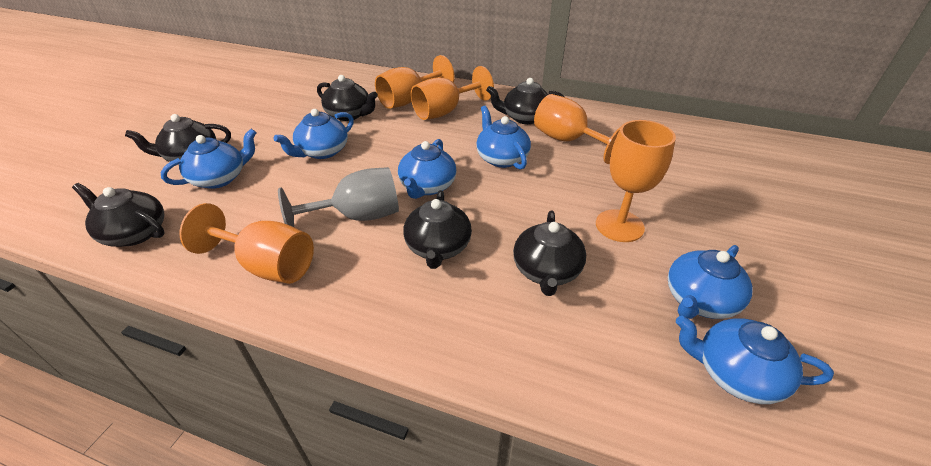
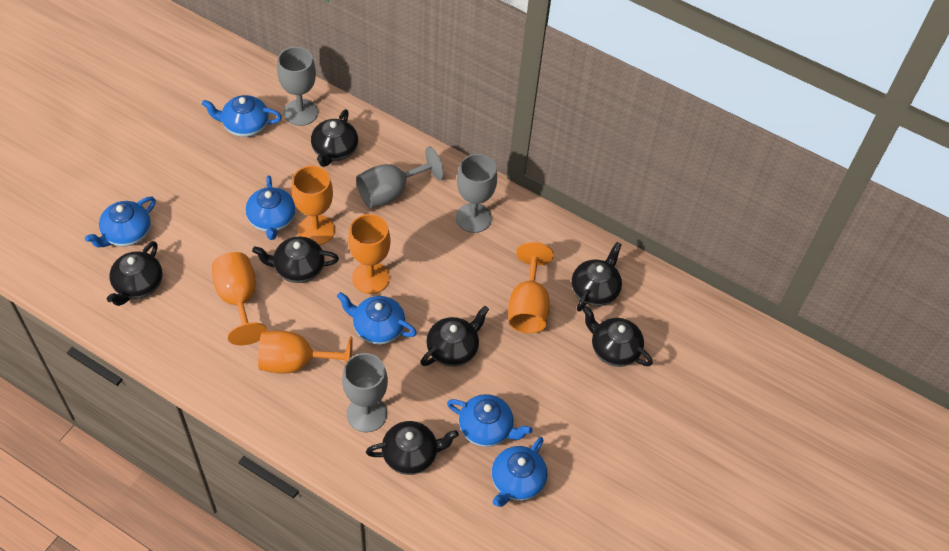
black teapot: [72,183,165,247] [125,114,231,162] [317,75,378,121] [403,190,472,269] [486,78,564,124] [513,211,586,296] = 6 -> [107,241,163,306] [252,236,339,283] [311,109,358,167] [366,421,459,475] [421,306,489,367] [571,242,622,312] [582,306,653,367] = 7
grey goblet: [278,167,399,227] = 1 -> [277,47,318,126] [342,353,388,432] [356,146,444,208] [456,154,497,233] = 4

